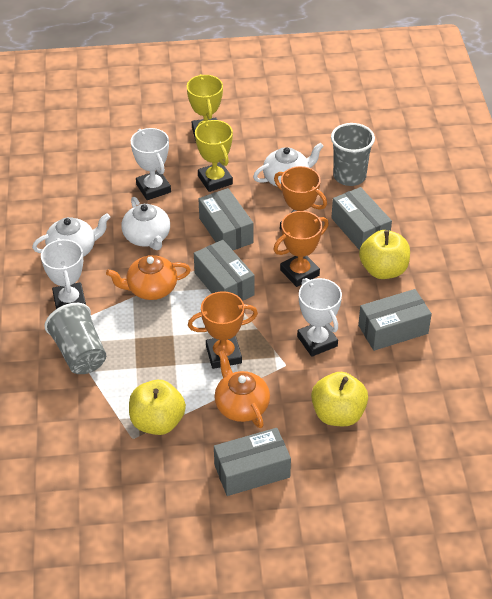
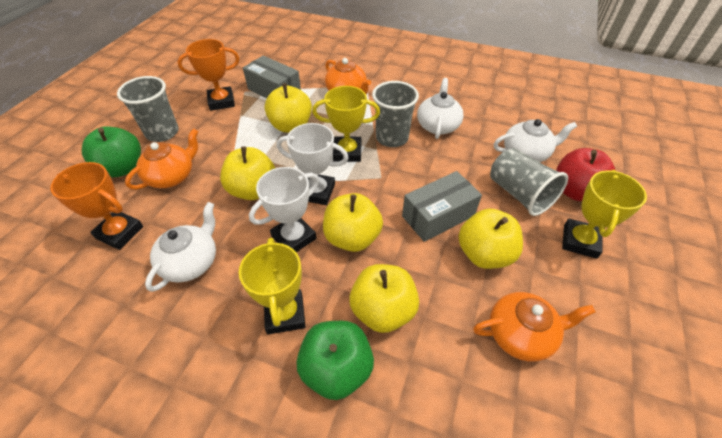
green apple: none = 0 -> [82,126,141,177] [297,321,374,400] = 2
grey box: [194,240,255,301] [199,188,254,250] [214,428,291,496] [331,187,392,250] [358,289,432,351] = 5 -> [243,55,301,98] [402,171,482,242] = 2
grey cup: [44,303,106,374] [331,123,375,186] = 2 -> [117,76,179,142] [372,81,419,147] [490,148,568,216] = 3
orange teapot: [106,255,191,300] [215,350,270,428] = 2 -> [125,128,199,190] [325,58,371,94] [473,292,596,362] = 3
orange trophy: [188,291,258,369] [273,211,329,287] [274,166,327,230] = 3 -> [50,162,143,250] [177,39,239,111] = 2
red apple: none = 0 -> [556,148,616,201] = 1
white trophy: [41,238,86,309] [131,128,171,200] [297,278,342,357] = 3 -> [249,167,319,252] [277,123,348,205] = 2
yellow apple: [129,380,186,435] [311,372,368,426] [359,230,410,279] = 3 -> [220,146,275,200] [264,83,312,133] [323,193,383,252] [349,264,419,333] [459,209,523,269] = 5
yellow trophy: [187,74,223,141] [195,120,233,192] = 2 -> [239,238,305,334] [312,86,380,162] [562,170,647,259] = 3

